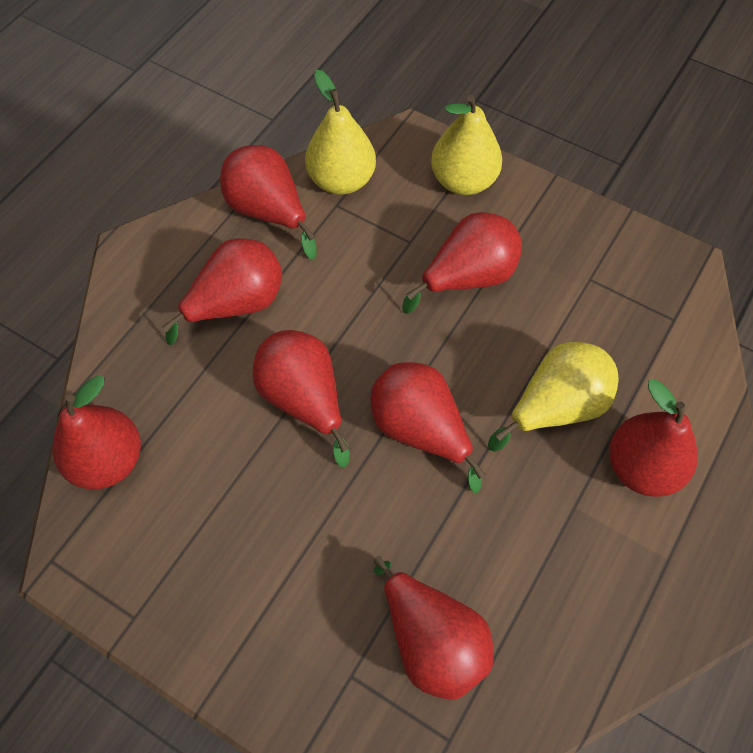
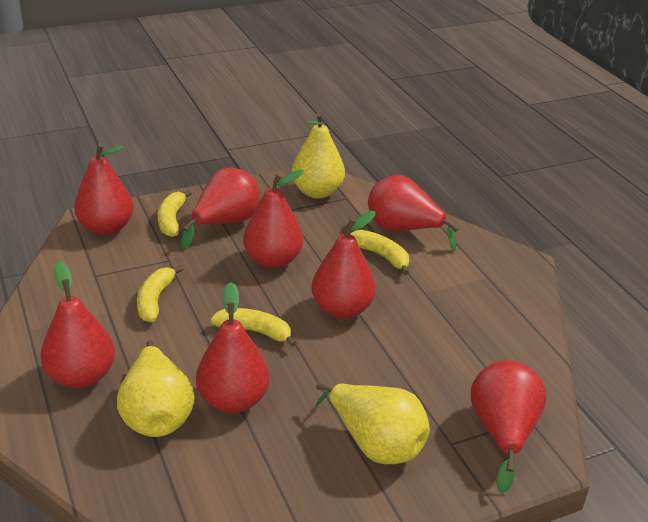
yellow banana: none = 0 -> [137,265,183,322] [157,190,192,237] [210,308,297,347] [351,230,409,275] = 4

